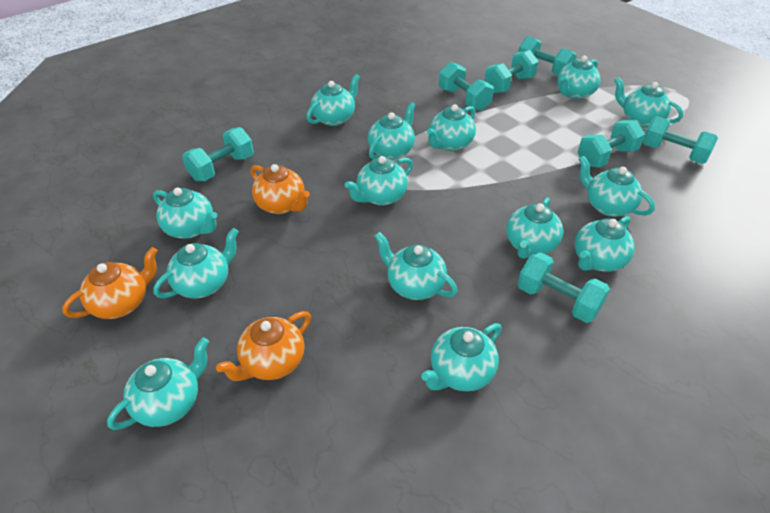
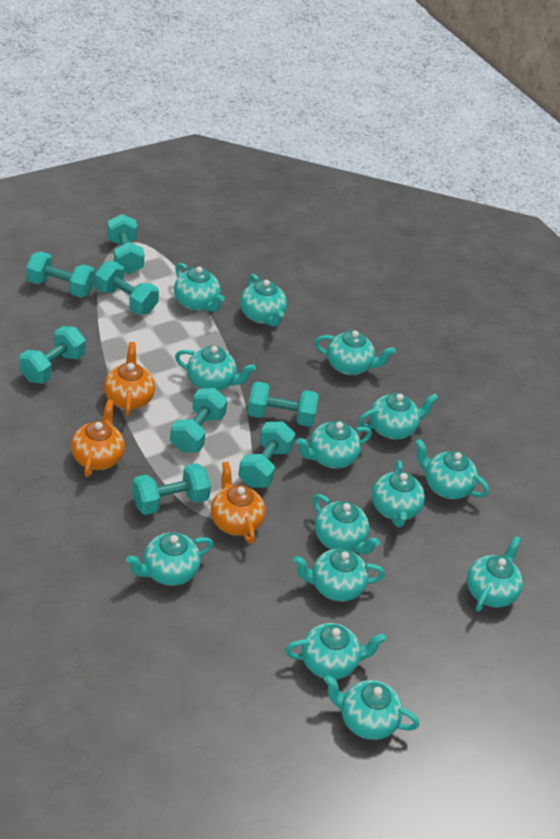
turquoise dumbbell: [182,127,254,181] [439,62,494,111] [484,50,539,93] [518,36,577,75] [518,252,610,323] [578,120,645,168] [642,116,718,164] = 7 -> [19,326,86,384] [26,252,95,298] [95,262,159,314] [107,214,145,274] [132,463,211,515] [170,388,228,452] [238,421,296,488] [248,381,319,427] = 8

